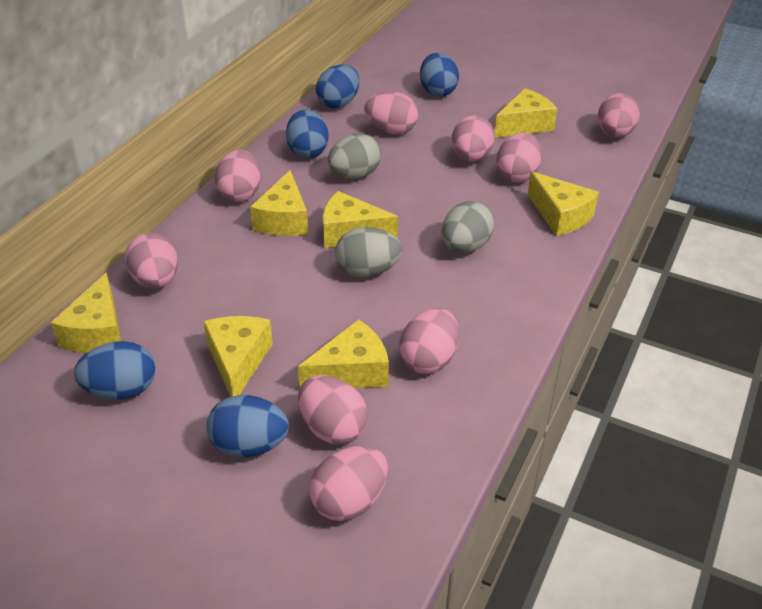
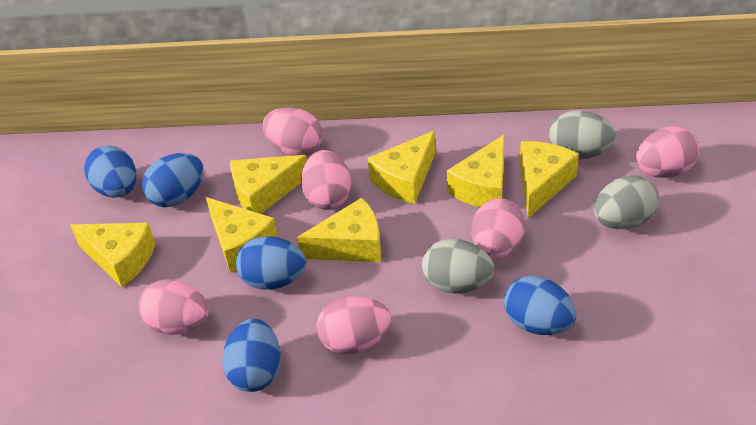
pink egg: [125,233,178,288] [214,150,261,202] [298,375,368,445] [309,446,388,521] [364,92,418,134] [399,308,459,374] [452,115,495,162] [496,133,542,183] [597,93,640,138] = 9 -> [138,279,208,335] [263,107,322,156] [301,150,351,210] [316,296,392,354] [471,198,525,259] [636,126,699,178] = 6

